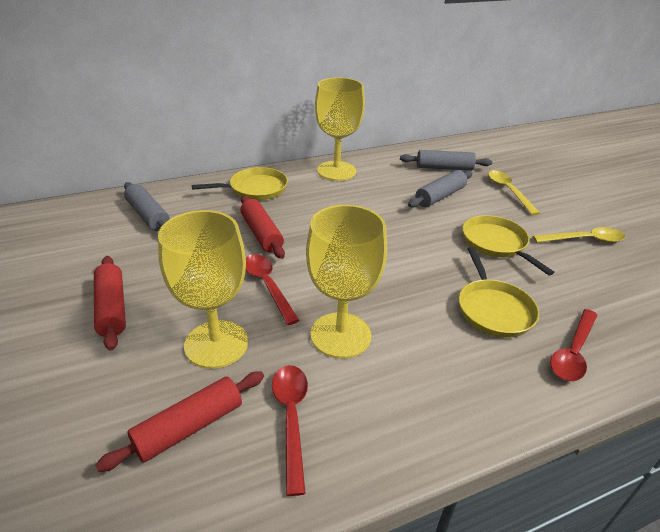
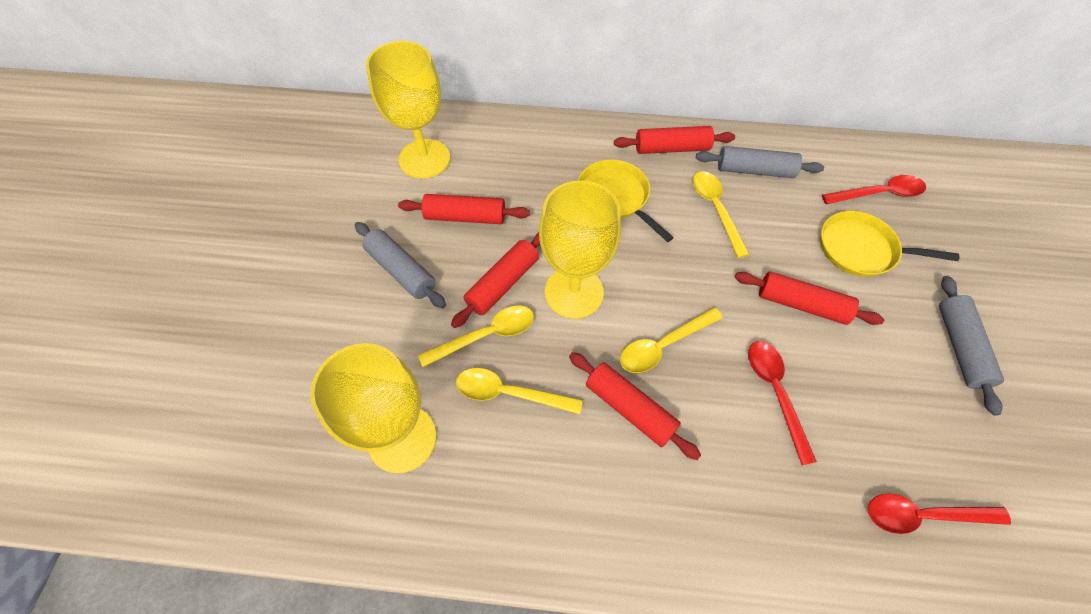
red rolling pin: [94,256,126,351] [95,371,264,472] [240,196,285,259] = 3 -> [398,194,530,224] [451,232,540,328] [569,352,701,460] [614,126,735,154] [735,271,884,325] = 5
yellow pan: [192,167,288,200] [459,247,539,338] [462,215,554,276] = 3 -> [578,160,674,242] [820,211,960,277] = 2
yellow spoon: [488,170,540,215] [533,227,625,243] = 2 -> [418,305,534,367] [456,368,583,414] [620,307,723,373] [693,171,750,258] = 4

